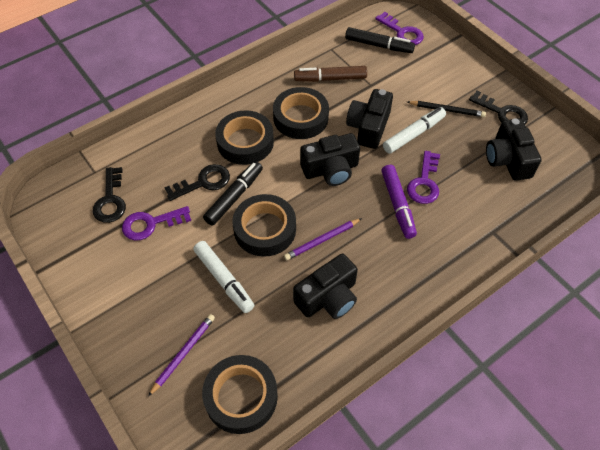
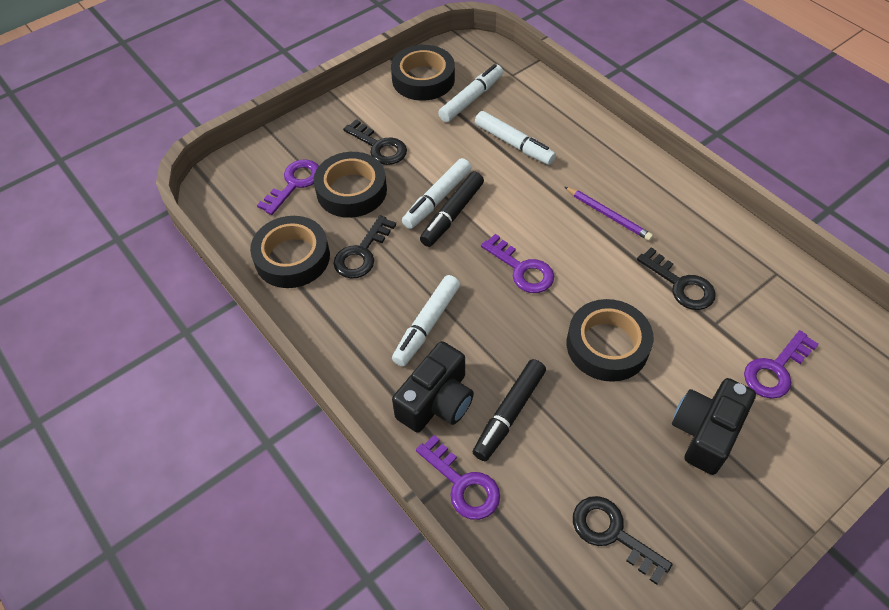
black camera: [293,254,358,319] [300,133,360,186] [346,89,393,149] [486,118,542,181] = 4 -> [392,341,474,433] [672,378,756,475] = 2
black key: [93,167,126,223] [164,164,230,201] [469,91,528,124] = 3 -> [333,215,396,279] [343,119,407,165] [573,496,673,585] [637,247,716,310] = 4
black pencil: [408,101,486,117] = 1 -> none = 0
brown marker: [294,66,367,82] = 1 -> none = 0
purple key: [122,206,191,240] [375,12,424,45] [407,151,440,204] = 3 -> [257,159,319,215] [416,435,500,520] [481,234,554,293] [744,330,819,399] = 4
purple marker: [381,165,417,239] = 1 -> none = 0
purple pencil: [148,314,215,397] [284,218,362,260] = 2 -> [565,187,653,241] = 1
white marker: [193,241,254,313] [383,107,446,154] = 2 -> [392,275,460,367] [402,158,471,229] [438,64,503,122] [475,111,556,165] = 4

